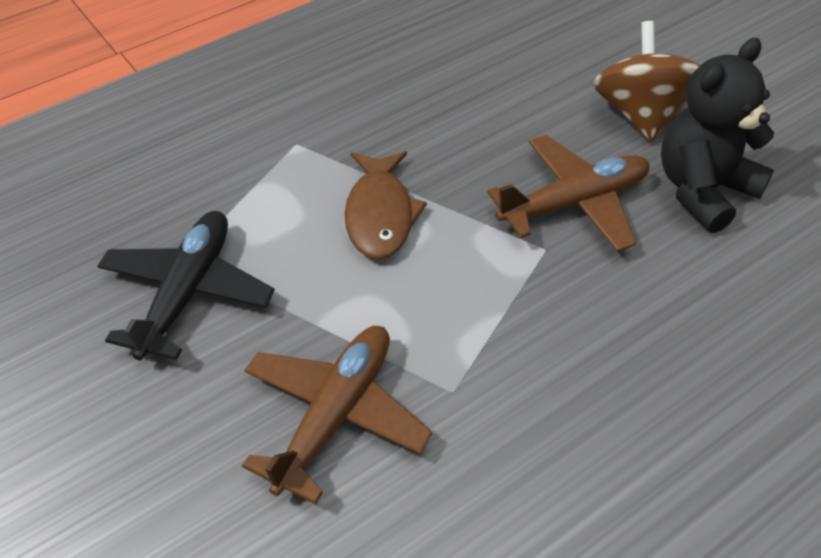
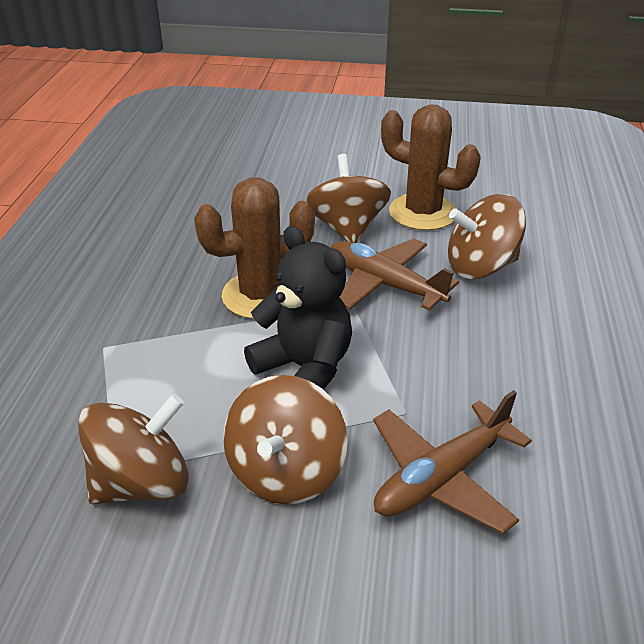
black plane: [97,211,275,361] = 1 -> none = 0
brown cactus: none = 0 -> [194,177,315,319] [381,104,481,230] = 2
brown fish: [345,151,427,259] = 1 -> none = 0
brown spinning top: [593,21,701,142] = 1 -> [78,394,189,505] [223,375,348,505] [305,154,391,243] [448,194,526,279] = 4

